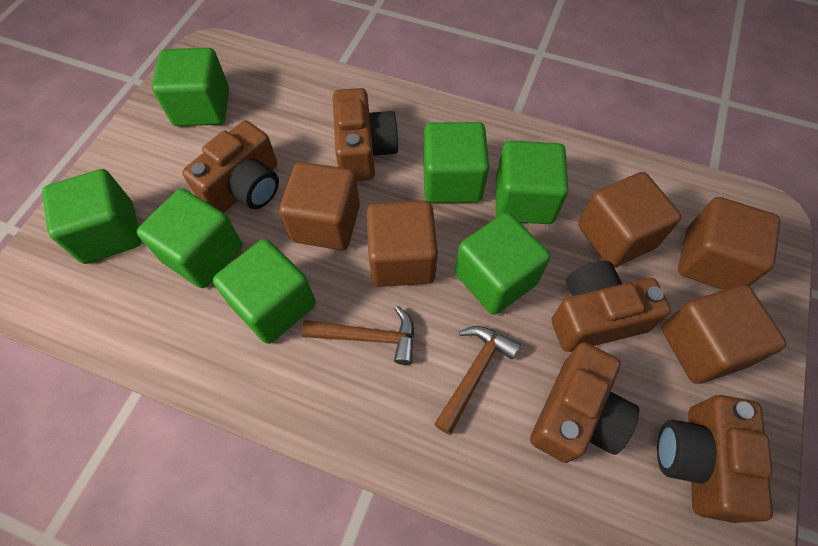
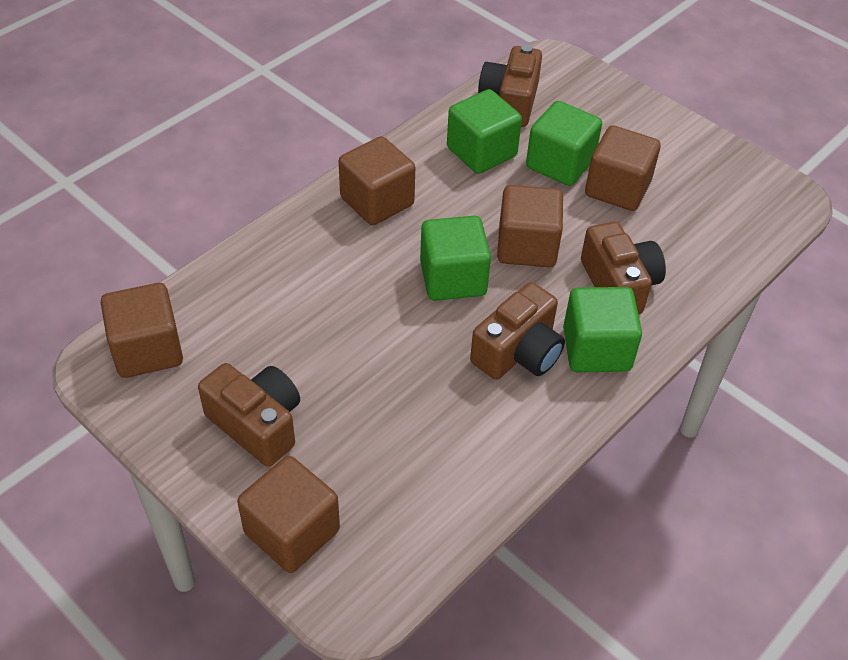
brown camera: [182,121,279,213] [333,88,399,181] [530,342,639,463] [552,261,671,352] [657,395,773,523] = 5 -> [198,363,300,467] [470,282,565,380] [478,44,542,127] [581,222,666,314] = 4
brown hammer: [302,306,414,365] [434,326,521,435] = 2 -> none = 0
green cube: [42,169,141,264] [137,189,242,288] [152,48,229,126] [213,239,316,344] [423,122,489,203] [455,213,550,315] [496,141,569,224] = 7 -> [420,216,491,301] [447,89,522,174] [526,101,602,186] [563,287,642,372] = 4

